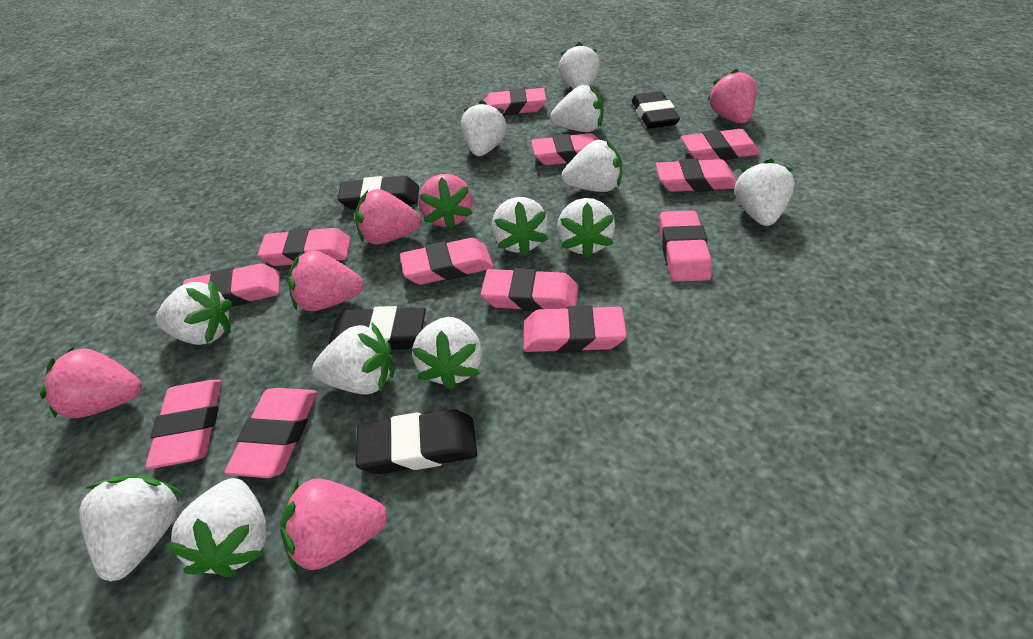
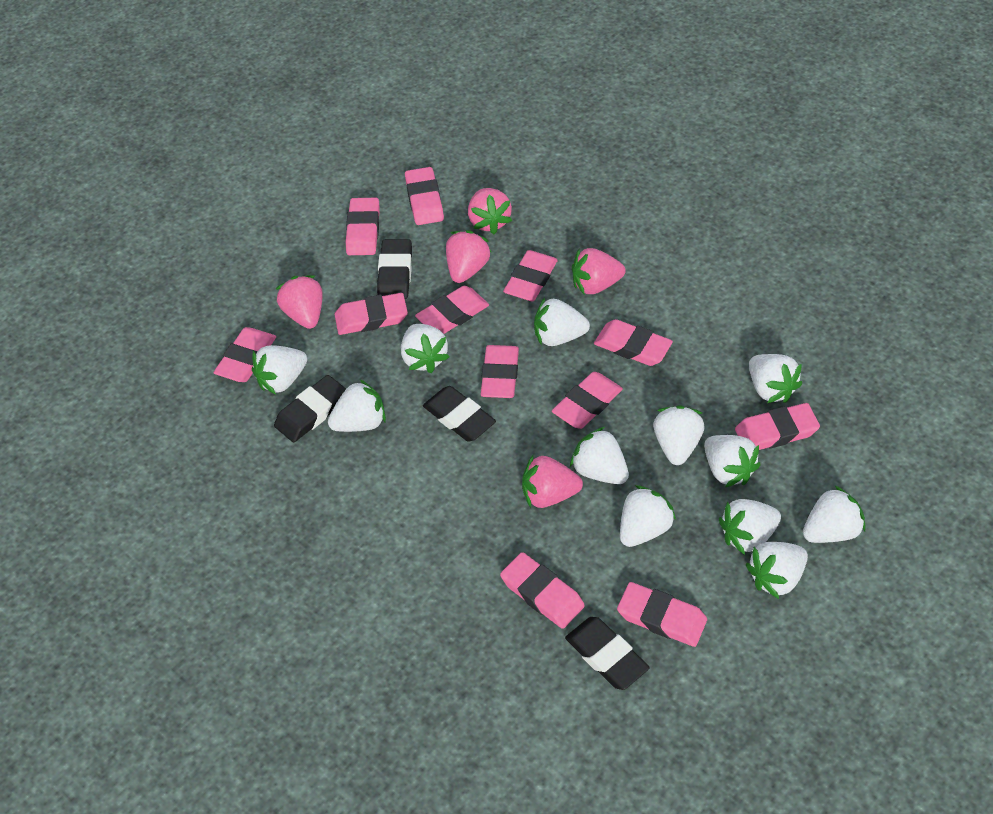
pink strawberry: [40,347,142,418] [280,478,388,573] [288,251,364,311] [355,189,422,245] [419,174,473,231] [707,69,757,123] = 6 -> [276,275,323,329] [446,230,492,283] [468,188,512,234] [522,455,583,508] [572,248,625,295] = 5

